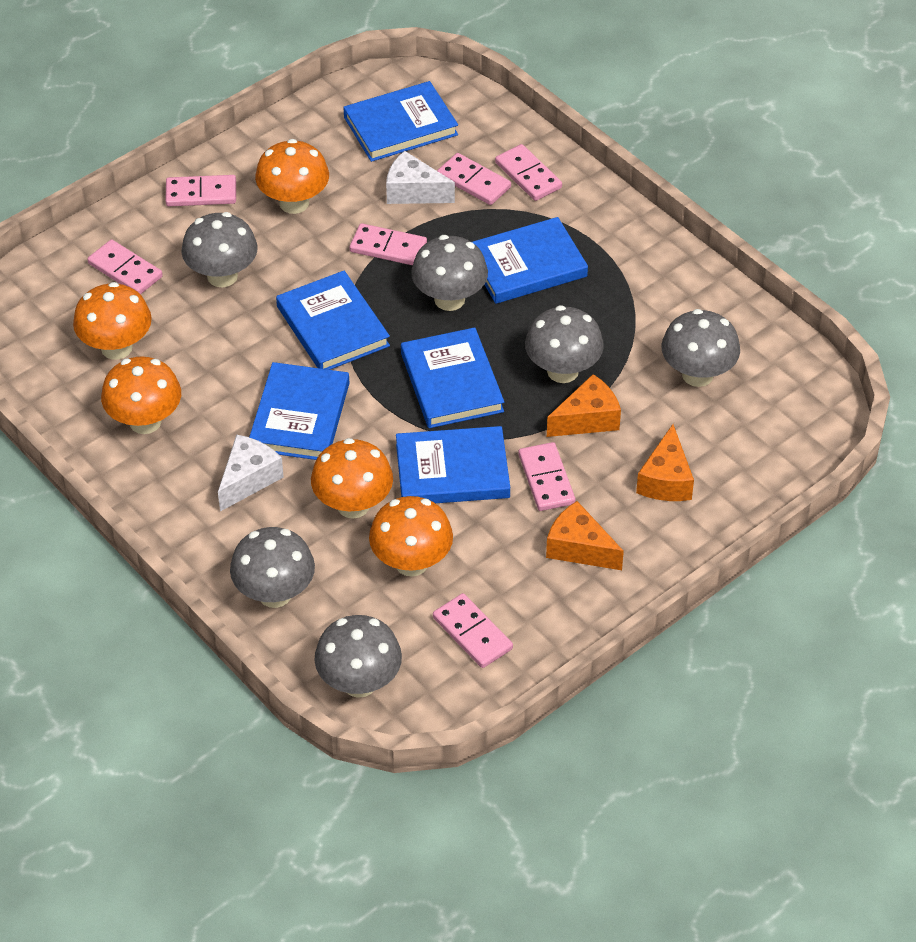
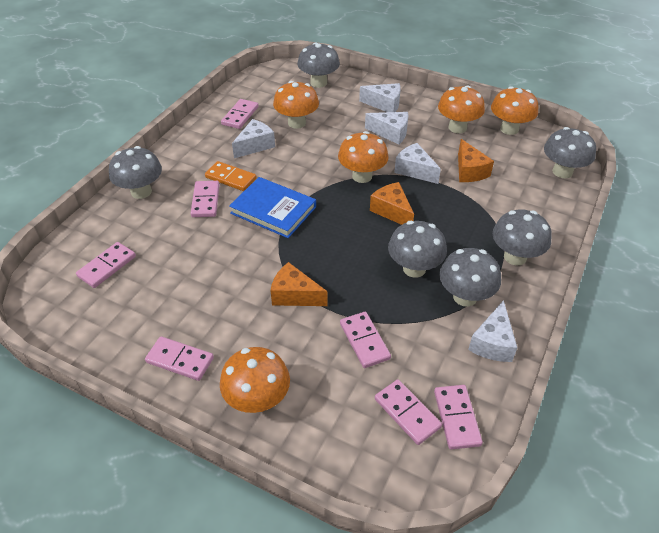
blue book: [249,362,349,460] [276,271,390,370] [343,81,458,162] [396,426,510,503] [401,327,504,428] [472,217,588,304] = 6 -> [229,177,316,238] = 1
orange domino: none = 0 -> [205,161,257,191] = 1
white cheese: [218,434,284,511] [386,151,455,204] = 2 -> [232,119,275,158] [359,83,401,112] [365,112,408,145] [394,143,441,184] [468,300,518,362] = 5

